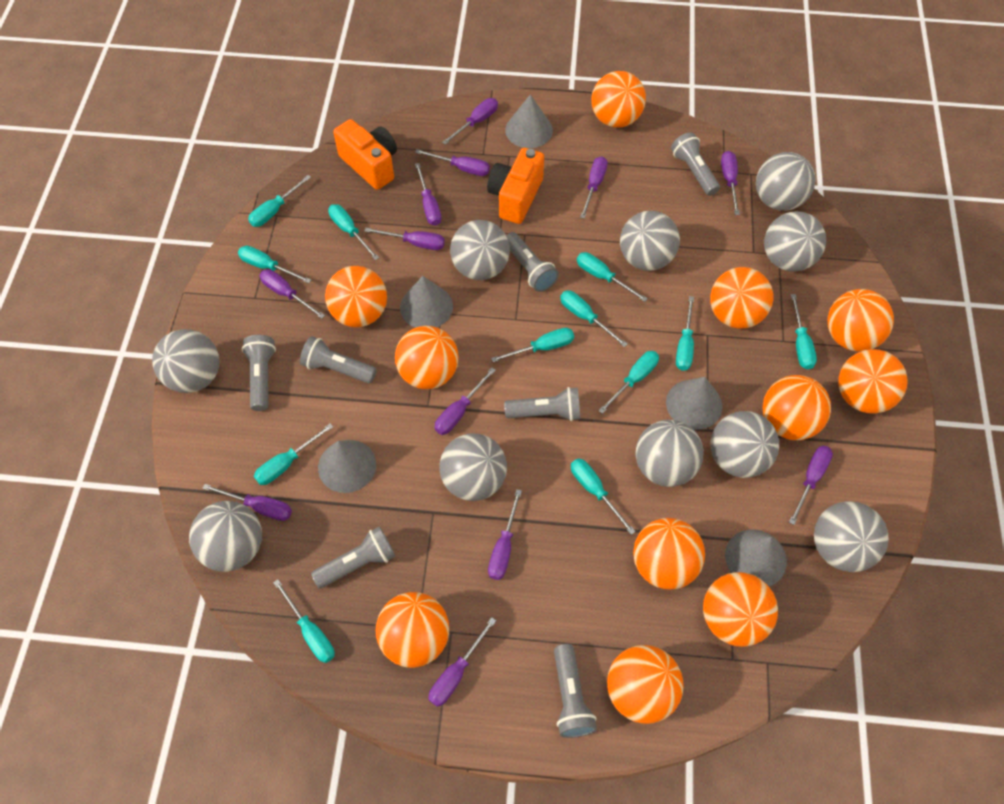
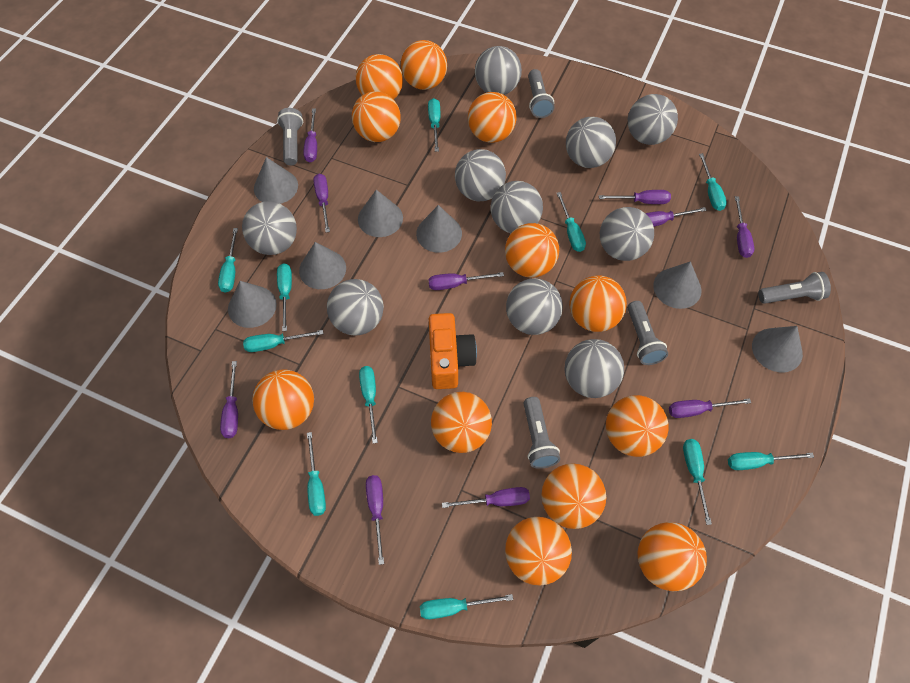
grey cone: [318,440,376,493] [400,276,453,328] [505,94,553,148] [666,377,723,429] [725,529,787,586] = 5 -> [228,281,277,328] [254,157,298,204] [299,242,346,289] [358,190,403,237] [416,205,462,253] [653,261,701,309] [752,326,803,372] = 7
grey flashlight: [242,335,276,411] [300,336,377,383] [311,526,395,589] [504,387,580,421] [506,232,559,292] [554,644,597,738] [671,132,720,196] = 7 -> [277,108,303,165] [523,397,560,469] [528,69,554,118] [628,301,668,365] [758,272,831,304] = 5
orange ball: [325,266,387,327] [376,592,449,668] [395,326,459,389] [591,71,646,128] [607,645,684,724] [633,518,705,590] [703,572,778,647] [710,267,773,329] [762,375,831,440] [827,289,894,351] [838,349,908,414] = 11 -> [252,370,314,430] [352,91,401,142] [356,54,403,99] [401,40,447,90] [431,392,492,453] [468,92,516,143] [505,223,559,278] [505,517,572,585] [542,463,606,529] [569,275,627,332] [606,395,669,457] [637,522,707,591] = 12
orange camera: [333,119,397,190] [487,148,544,224] = 2 -> [429,313,477,389] = 1
purple screwdriver: [202,484,292,521] [260,269,325,319] [364,228,445,250] [415,149,490,176] [415,163,442,226] [428,617,496,707] [435,367,496,435] [442,98,498,145] [488,489,522,580] [580,156,608,219] [721,151,740,215] [789,446,833,525] = 12 -> [220,361,238,438] [303,109,317,162] [313,174,330,233] [366,475,384,565] [428,272,504,290] [442,487,530,508] [599,190,671,204] [645,207,707,227] [669,398,751,418] [735,196,754,258] = 10
turquoise screwdriver: [238,246,311,283] [248,175,311,227] [254,423,333,485] [273,579,335,663] [328,204,379,260] [491,328,574,362] [560,290,627,347] [571,458,636,535] [577,252,648,302] [598,351,659,414] [676,296,694,371] [791,294,817,369] = 12 -> [218,228,238,293] [243,330,323,352] [277,263,292,331] [307,432,326,516] [359,366,378,444] [420,594,513,619] [428,98,440,152] [557,192,586,252] [683,439,712,525] [699,153,727,211] [728,452,814,470] = 11

